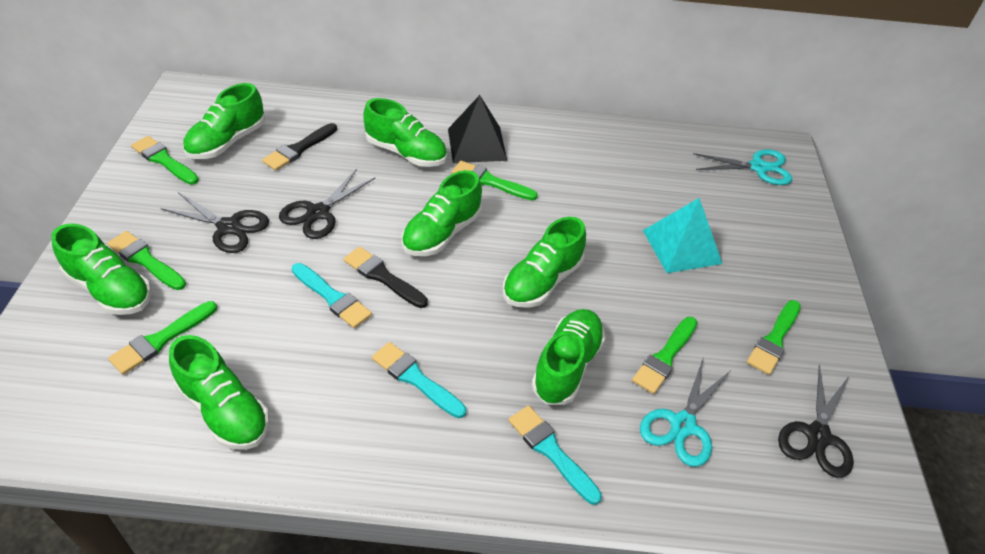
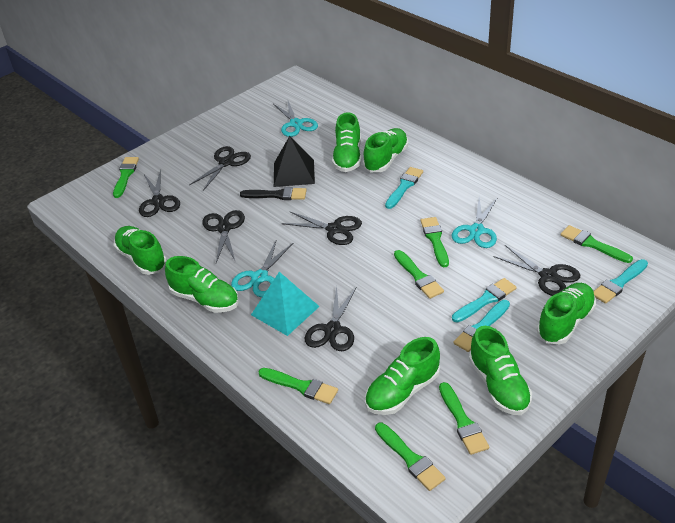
black brush: [262,123,337,171] [344,247,428,308] = 2 -> [240,187,307,200] = 1
black scissors: [160,192,269,253] [279,169,375,239] [778,364,854,478] = 3 -> [139,170,180,217] [189,146,251,191] [202,210,245,263] [282,211,362,245] [305,286,357,351] [493,245,580,296] = 6
green brush: [107,231,186,290] [108,301,217,375] [131,136,199,185] [452,161,538,201] [632,317,697,394] [747,300,801,375] = 6 -> [113,157,139,198] [258,368,338,404] [375,423,446,491] [394,250,444,299] [420,217,449,267] [439,382,489,455] [561,225,633,263] = 7
turquoise brush: [292,263,372,328] [372,342,466,418] [508,405,602,505] = 3 -> [385,167,423,209] [452,278,517,323] [453,300,510,352] [593,259,648,304] = 4
turquoise scissors: [640,359,730,467] [693,149,792,185] = 2 -> [231,239,294,297] [274,99,318,137] [452,197,498,248] = 3

